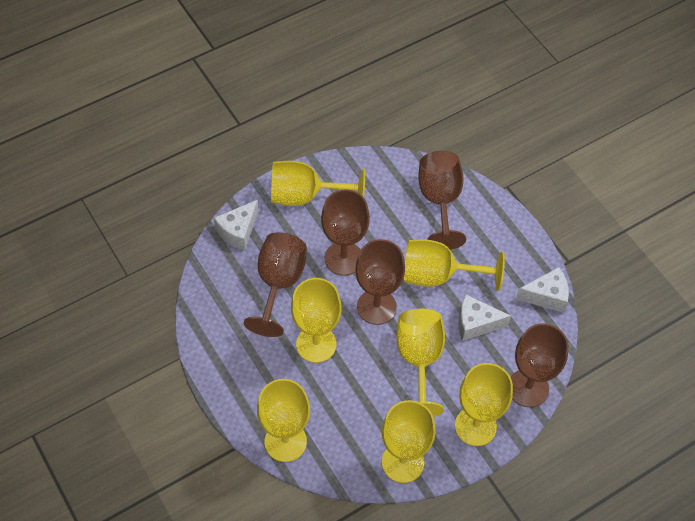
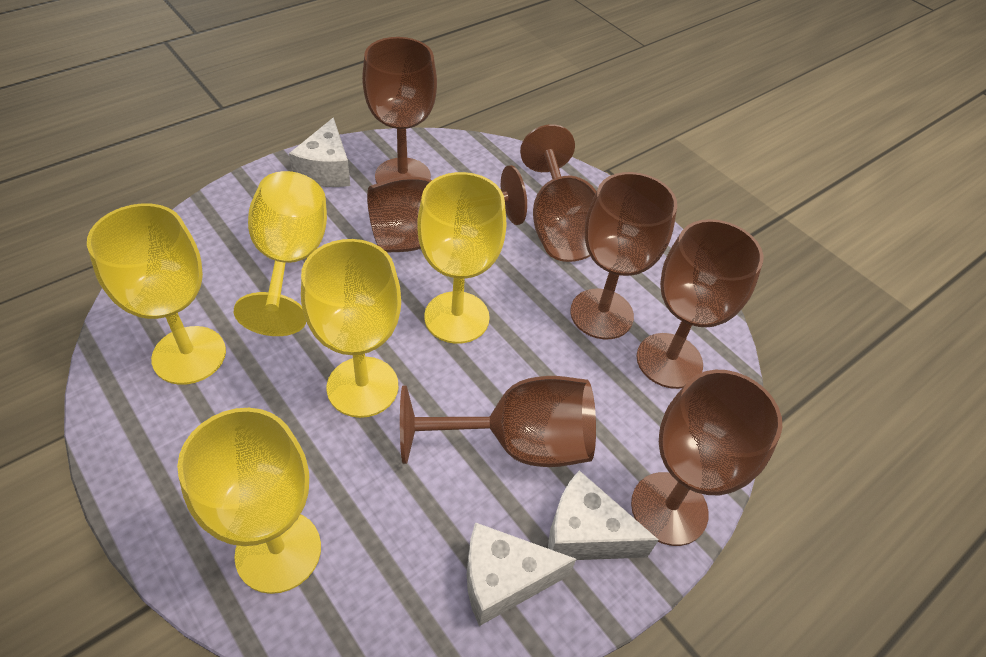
brown goblet: [244,232,307,337] [321,189,370,276] [355,239,405,325] [418,151,466,250] [511,323,569,407] = 5 -> [362,37,437,184] [367,165,527,253] [400,376,596,467] [520,124,596,262] [570,172,677,340] [631,370,782,546] [637,219,763,389] = 7
yellow goblet: [257,379,310,462] [271,161,365,206] [291,278,341,363] [382,400,436,483] [396,309,445,417] [404,239,505,291] [455,363,513,446] = 7 -> [87,204,226,385] [177,408,321,594] [234,171,327,336] [301,239,401,418] [417,172,506,344] = 5

